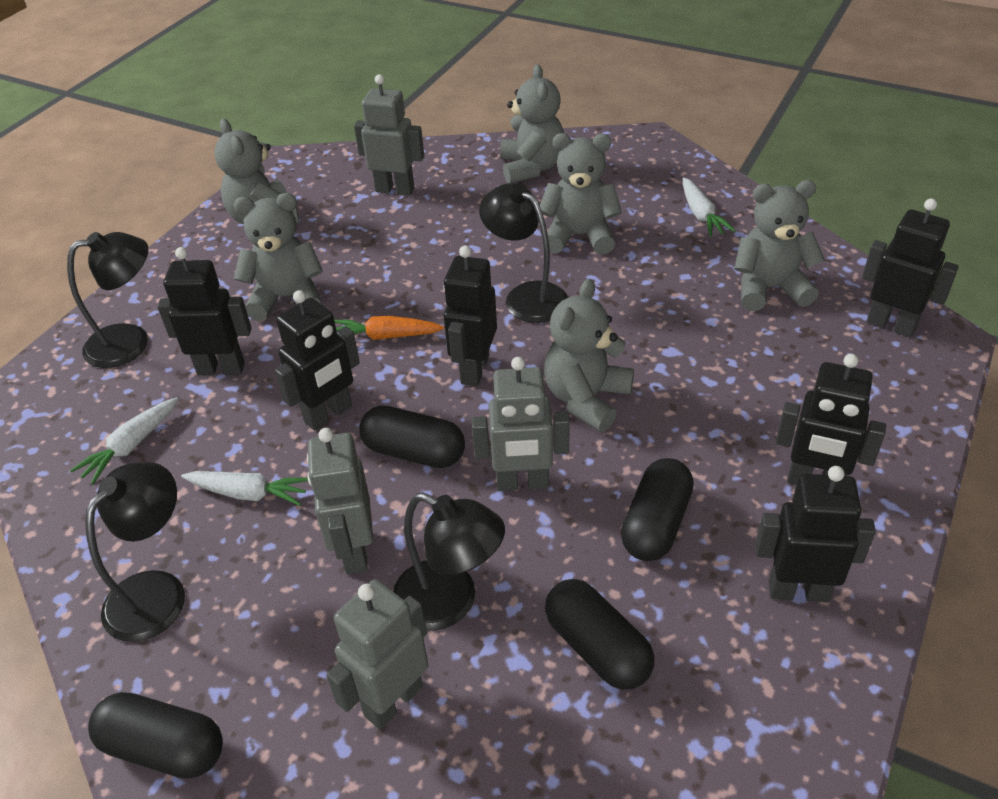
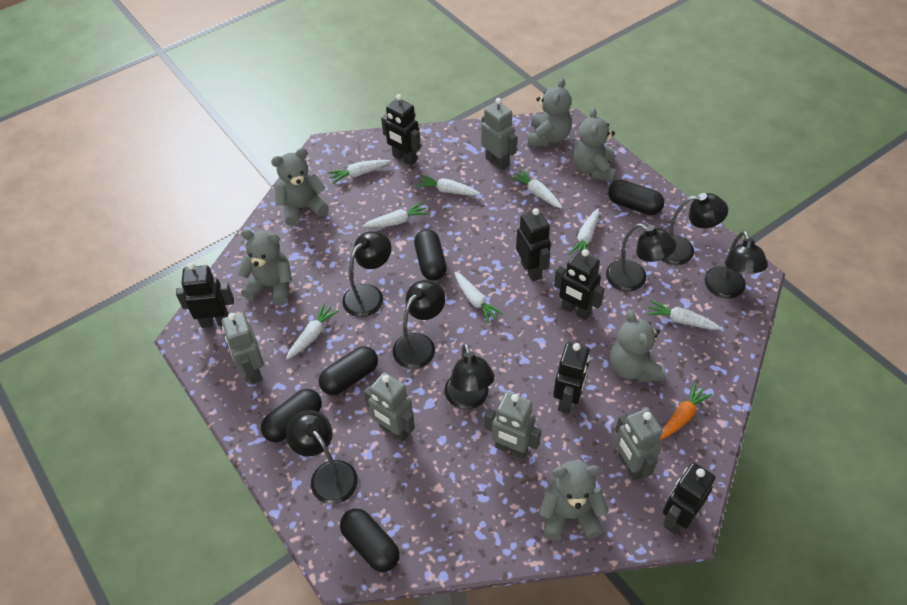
black capsule: [88,692,223,779] [359,406,465,468] [545,579,654,690] [621,458,694,561] = 4 -> [261,389,322,442] [319,346,378,395] [340,508,400,572] [414,229,447,281] [608,180,664,215] = 5
black lamp: [67,232,148,368] [85,462,185,642] [393,493,505,631] [479,183,568,323] = 4 -> [286,410,358,504] [342,231,391,317] [393,280,445,369] [444,343,495,410] [606,223,677,292] [662,193,728,265] [704,231,768,298] = 7
grey robot: [307,428,373,574] [327,579,428,730] [354,74,424,196] [472,357,570,491] = 4 -> [222,312,264,384] [364,372,415,442] [481,98,517,171] [484,392,541,459] [615,408,663,481] = 5
white carrot: [70,397,178,485] [181,471,308,506] [683,177,735,237] = 3 -> [286,303,339,359] [328,160,391,184] [363,202,429,228] [416,175,480,196] [454,272,504,324] [510,169,562,209] [569,209,599,255] [646,300,721,330] = 8

